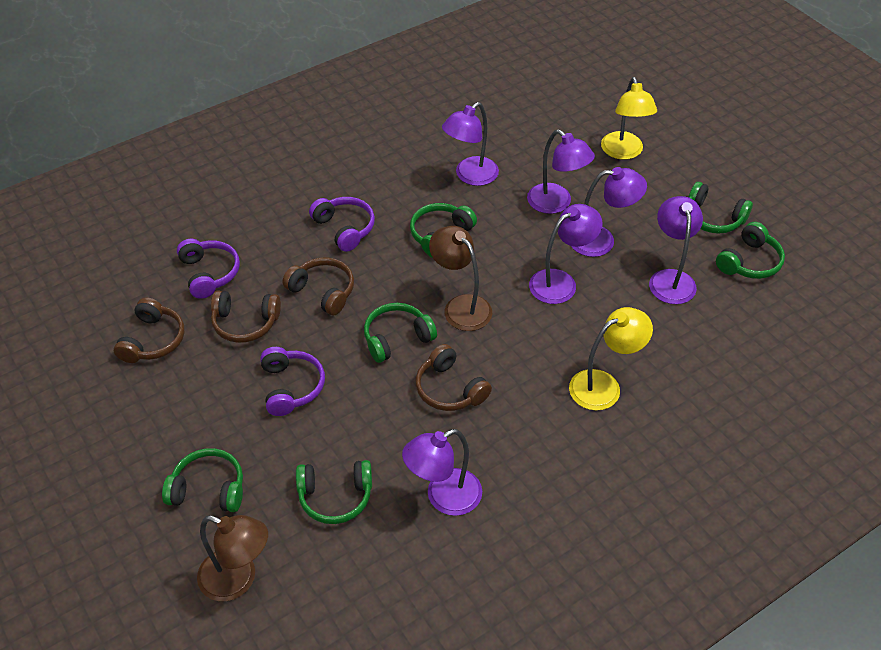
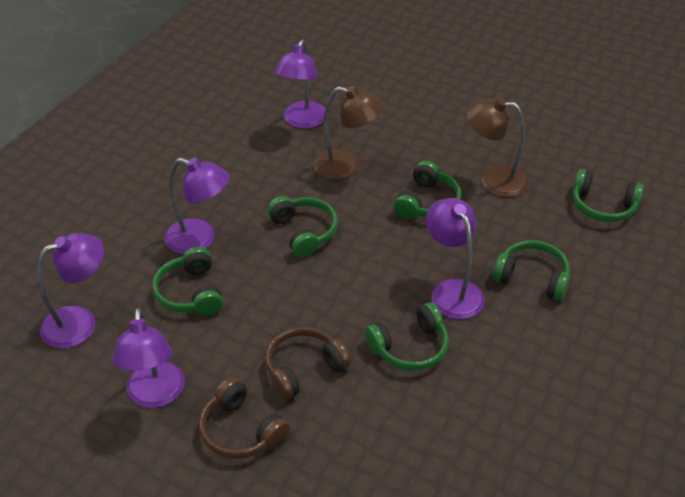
brown headphones: [114,298,184,363] [211,290,281,343] [283,257,354,316] [416,344,492,411] = 4 -> [199,377,290,459] [265,327,351,400] = 2
purple headphones: [177,239,240,299] [260,347,325,416] [309,197,375,252] = 3 -> none = 0
purple lamp: [402,429,482,516] [442,102,499,186] [527,130,595,214] [529,204,603,304] [571,167,647,257] [649,196,703,304] = 6 -> [37,233,104,348] [112,308,185,408] [164,158,230,254] [274,39,325,128] [426,198,485,319] = 5
yellow lamp: [569,307,653,410] [601,77,657,160] = 2 -> none = 0

